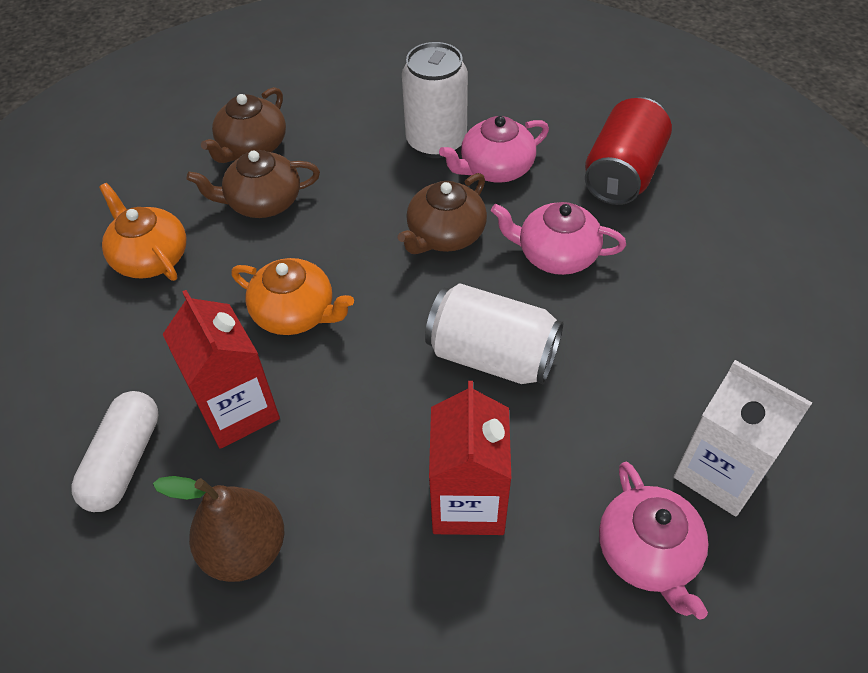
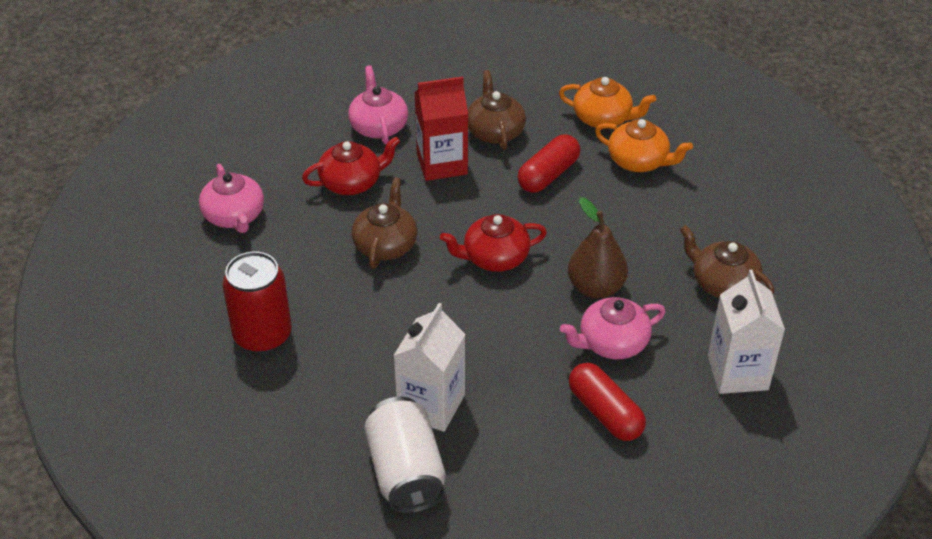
red capsule: none = 0 -> [517,134,580,193] [569,363,646,441] = 2
red carton: [162,290,280,449] [429,381,511,535] = 2 -> [415,76,468,181] = 1
red teapot: none = 0 -> [302,137,400,195] [440,214,547,272] = 2
white can: [402,42,468,158] [425,283,563,385] = 2 -> [364,396,446,514] = 1
white capsule: [71,391,159,512] = 1 -> none = 0
white carton: [674,360,812,517] = 1 -> [393,303,465,432] [708,270,785,394] = 2

